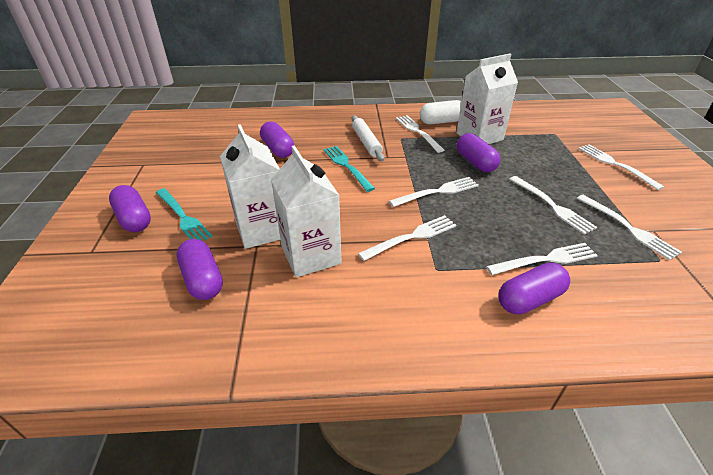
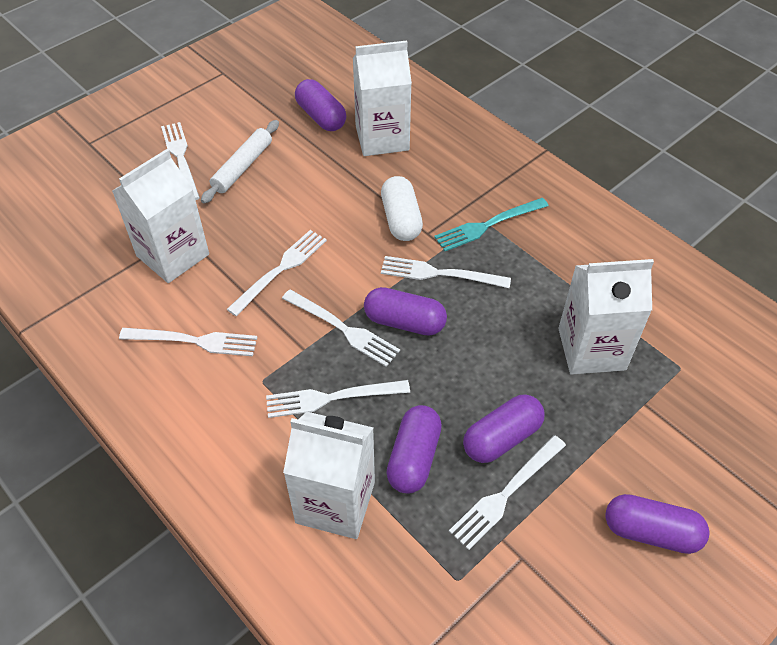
turquoise fork: [156,188,212,241] [323,146,375,192] = 2 -> [434,198,548,251] = 1
white carton: [220,124,280,249] [271,145,342,277] [457,54,518,144] = 3 -> [112,149,209,283] [283,411,375,539] [353,40,412,156] [558,259,654,375] = 4

